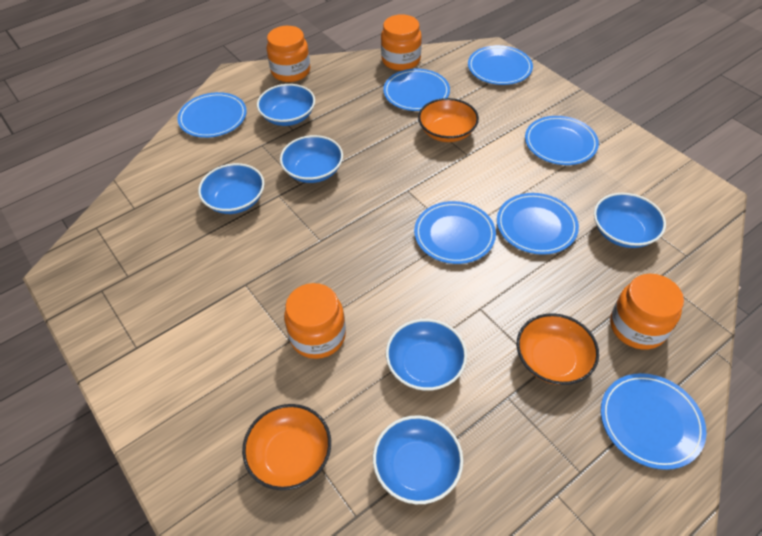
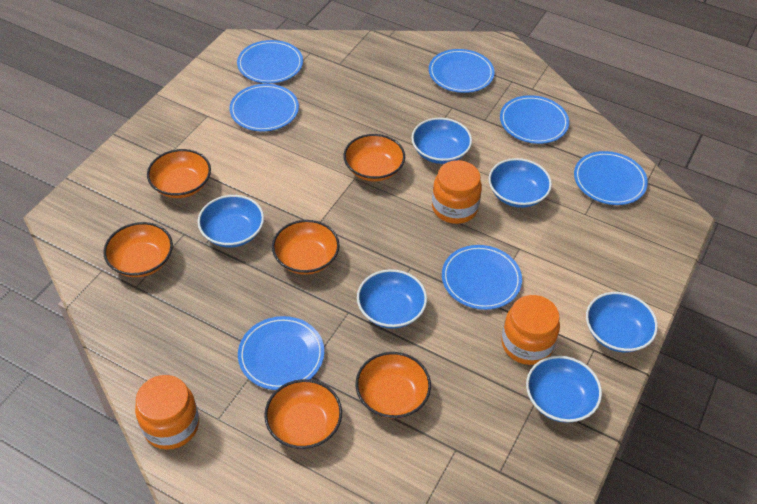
orange bowl: [242,404,331,490] [418,98,479,142] [517,313,599,385] = 3 -> [103,222,173,277] [147,149,211,198] [264,379,342,449] [272,220,340,275] [343,134,405,182] [356,352,431,419] = 6
orange jar: [267,26,310,82] [284,283,346,359] [381,14,422,71] [610,274,684,350] = 4 -> [135,375,199,450] [432,160,482,224] [501,295,560,365] = 3

